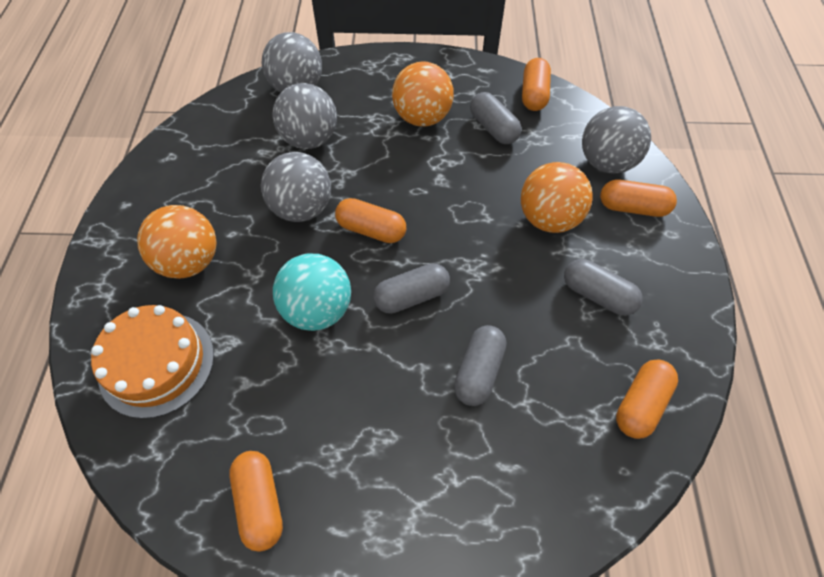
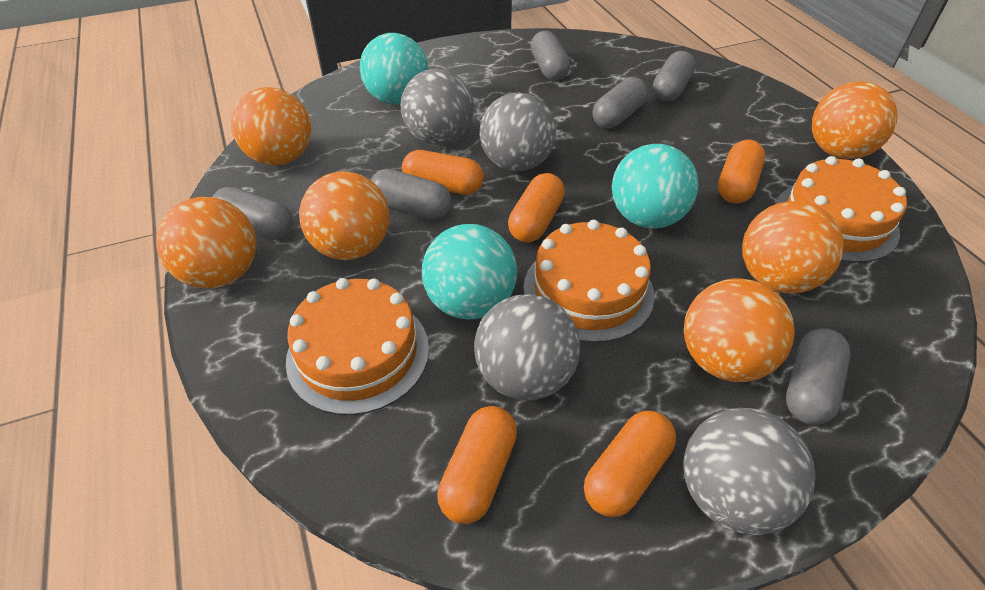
grey capsule: [373,263,450,314] [454,325,506,406] [470,92,521,144] [564,259,643,316] = 4 -> [213,186,293,240] [371,169,451,219] [530,31,570,81] [592,77,648,129] [653,51,696,102] [786,328,851,425] = 6
orange ball: [137,205,216,279] [392,61,454,126] [521,162,593,233] = 3 -> [156,197,256,289] [231,87,311,165] [299,171,390,260] [684,279,795,382] [742,201,844,294] [812,81,898,159] = 6
orange cake: [91,305,214,419] = 1 -> [286,278,429,415] [523,220,655,343] [776,156,907,263] = 3
turquoise ball: [273,253,351,331] = 1 -> [360,33,428,105] [422,224,517,320] [612,144,699,229] = 3

